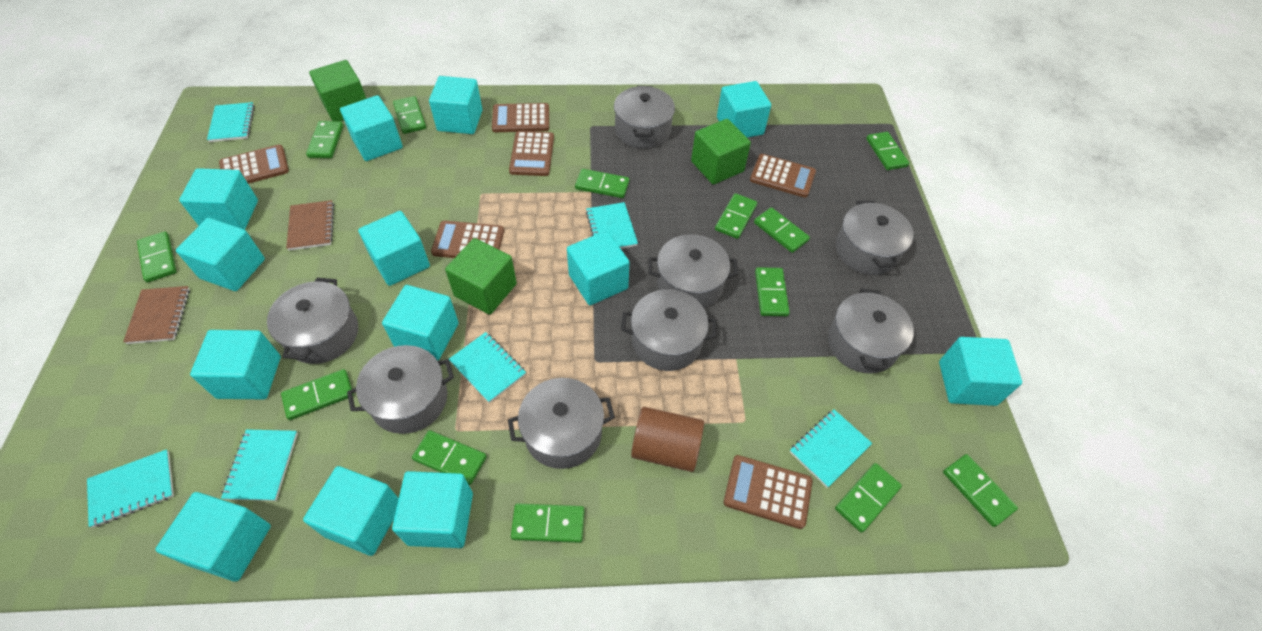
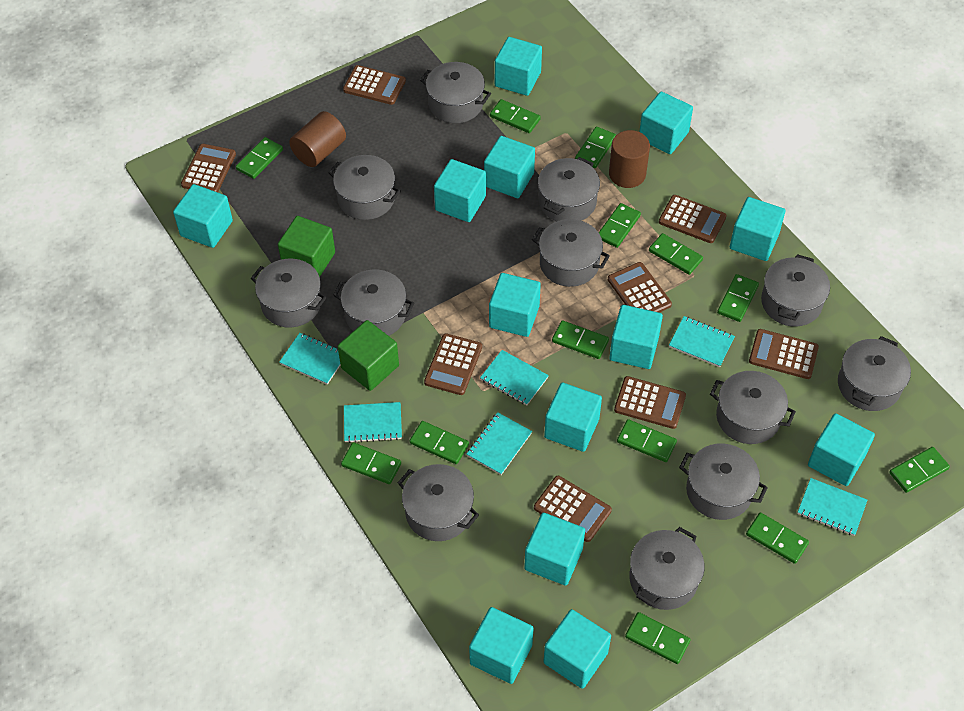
brown calculator: [219,145,289,184] [431,220,504,258] [492,103,549,132] [509,131,554,176] [724,455,813,529] [750,154,816,198] = 6 -> [181,144,236,192] [343,65,406,105] [424,334,482,395] [534,476,612,542] [608,262,672,313] [614,376,686,429] [659,195,727,243] [749,329,819,379] = 8
brown cylinder: [631,407,704,472] = 1 -> [289,111,346,167] [609,130,650,188] = 2
brown notebook: [123,286,190,344] [286,200,334,251] = 2 -> none = 0
green cube: [309,60,366,121] [445,238,517,315] [691,119,751,185] = 3 -> [278,216,335,277] [338,320,399,391] = 2
grey pot: [267,278,358,364] [347,345,454,434] [508,378,615,469] [614,86,675,149] [621,289,717,371] [648,234,738,309] [828,288,914,374] [836,201,914,275] = 8 -> [251,259,327,327] [329,155,401,220] [333,269,414,336] [398,464,479,541] [420,62,491,123] [532,219,610,287] [538,157,600,221] [629,527,705,610] [679,443,768,520] [710,371,796,444] [761,254,830,327] [838,336,911,411] = 12

